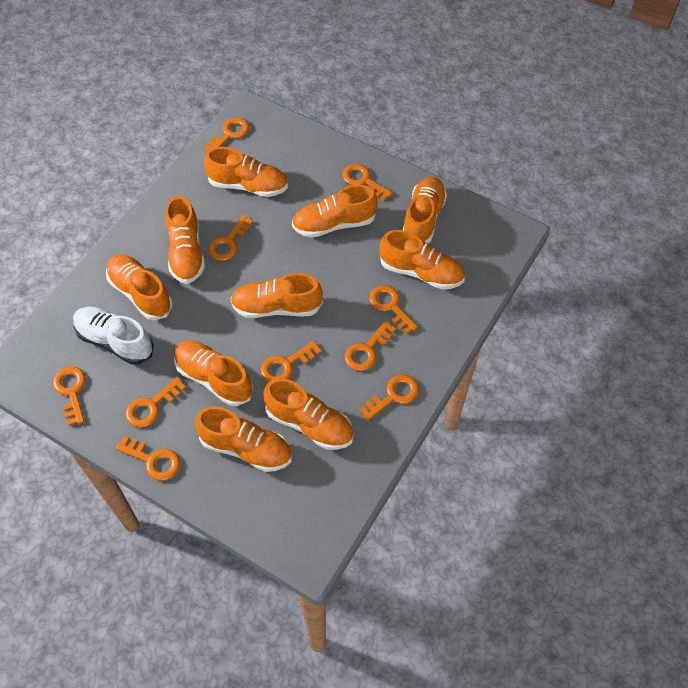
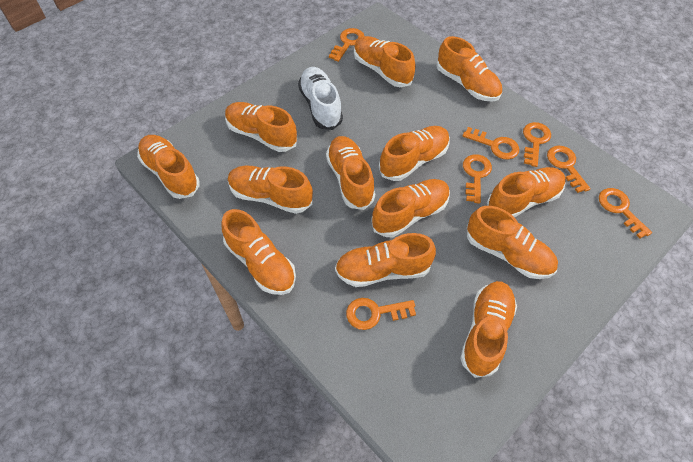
orange key: [53,366,86,426] [115,436,180,481] [125,377,186,427] [203,117,249,151] [208,215,253,261] [261,341,321,382] [342,164,393,201] [345,321,396,371] [359,374,419,421] [369,285,418,335] = 10 -> [329,28,364,62] [346,298,416,330] [462,127,519,160] [463,154,492,204] [523,122,551,167] [547,146,591,193] [599,188,652,239] = 7
orange shoe: [106,255,173,320] [166,196,205,284] [174,341,253,406] [195,407,292,472] [204,147,288,197] [230,273,323,318] [263,378,354,450] [292,185,377,238] [379,230,465,289] [403,177,447,244] = 10 -> [137,135,200,199] [221,209,296,295] [225,102,297,152] [228,166,313,214] [326,136,375,210] [335,233,436,287] [354,36,416,87] [371,179,450,237] [379,126,450,181] [437,36,502,101] [460,281,517,378] [467,206,558,279] [487,167,566,217] = 13

